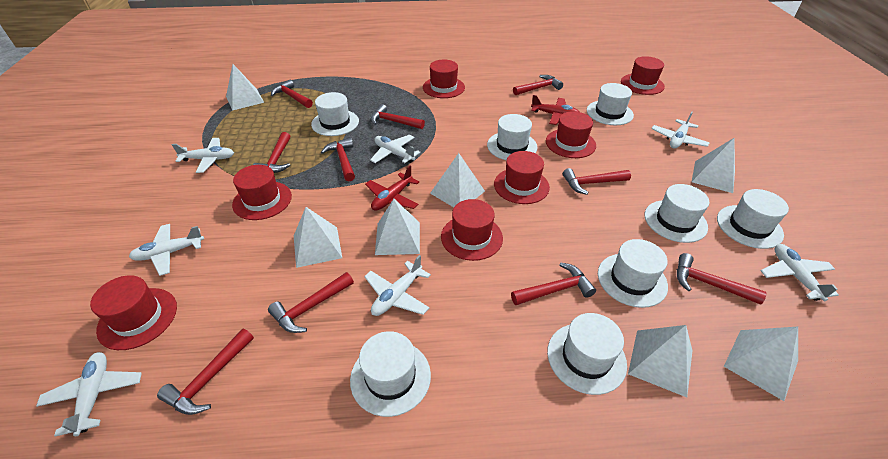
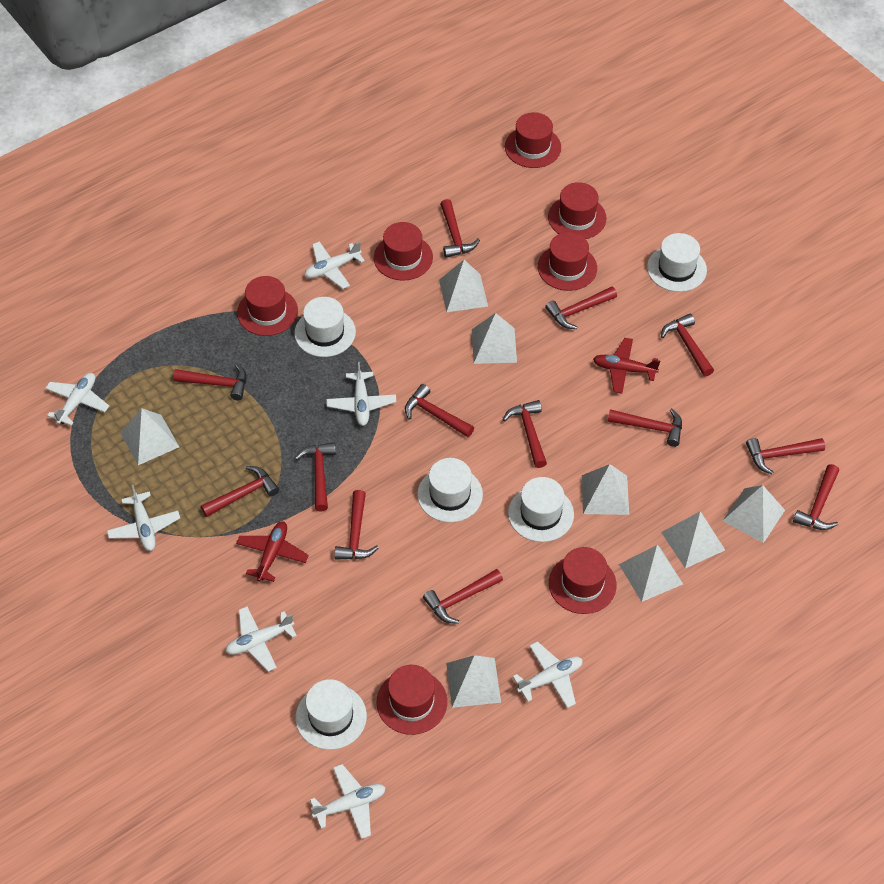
red hammer: [157,329,254,415] [253,132,291,173] [268,272,354,333] [271,80,313,108] [321,138,355,181] [371,104,425,129] [511,263,596,305] [513,75,563,95] [563,168,631,195] [677,253,767,305] = 10 -> [173,364,246,400] [201,466,279,517] [295,442,336,512] [334,490,379,560] [405,384,474,437] [423,569,503,624] [440,199,480,258] [503,400,547,468] [545,287,617,329] [608,408,682,447] [661,313,714,377] [746,438,825,474] [793,464,839,530] = 13
white hat: [311,92,359,136] [350,331,431,417] [487,114,537,160] [547,313,627,395] [587,83,634,125] [598,239,668,308] [645,184,709,243] [717,189,789,249] = 8 -> [294,297,356,357] [295,679,367,750] [417,458,483,523] [508,477,574,542] [647,233,707,292] = 5
white pyramid: [226,64,264,111] [294,207,342,268] [375,199,420,255] [430,153,485,207] [628,325,692,397] [692,138,735,193] [724,327,798,401] = 7 -> [120,408,179,465] [439,260,488,312] [446,655,501,708] [472,313,517,364] [582,464,629,515] [619,545,683,602] [661,511,725,568] [723,485,785,543] = 8

